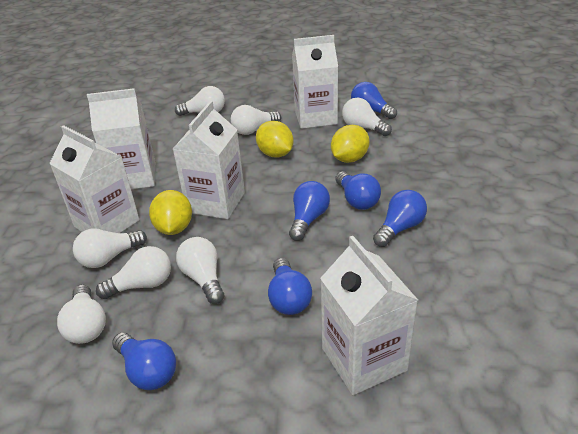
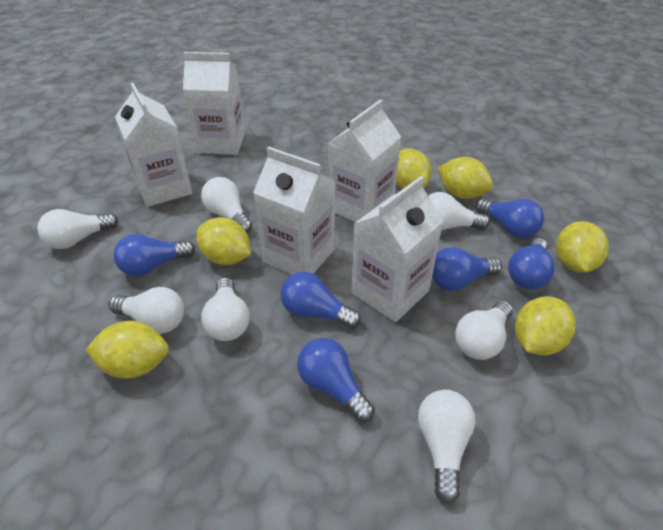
yellow lemon: [149,190,192,235] [256,121,294,157] [331,125,370,163] = 3 -> [86,321,169,379] [197,217,251,265] [396,149,432,189] [438,157,493,199] [515,296,576,355] [556,221,609,273] = 6

